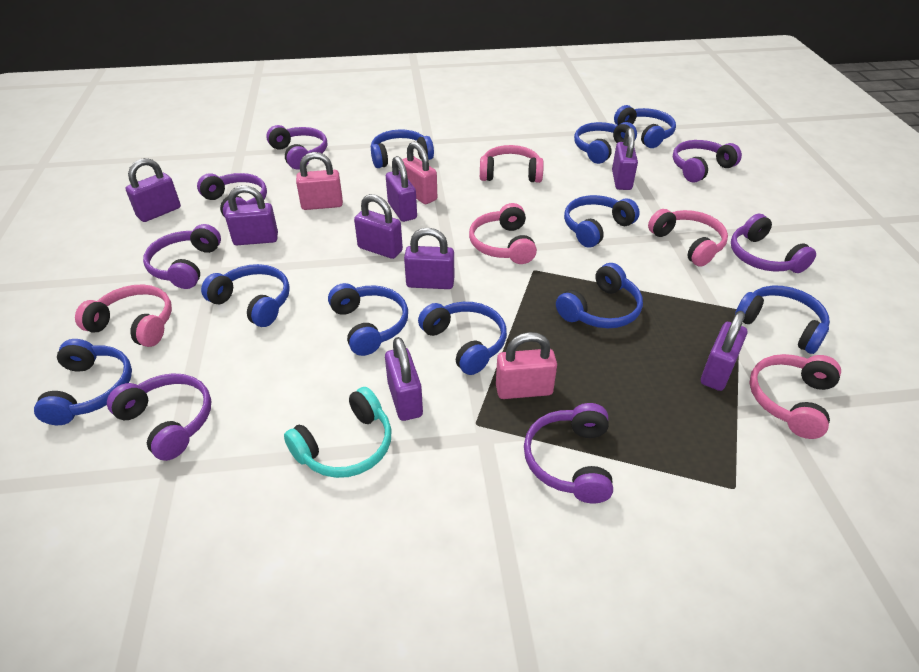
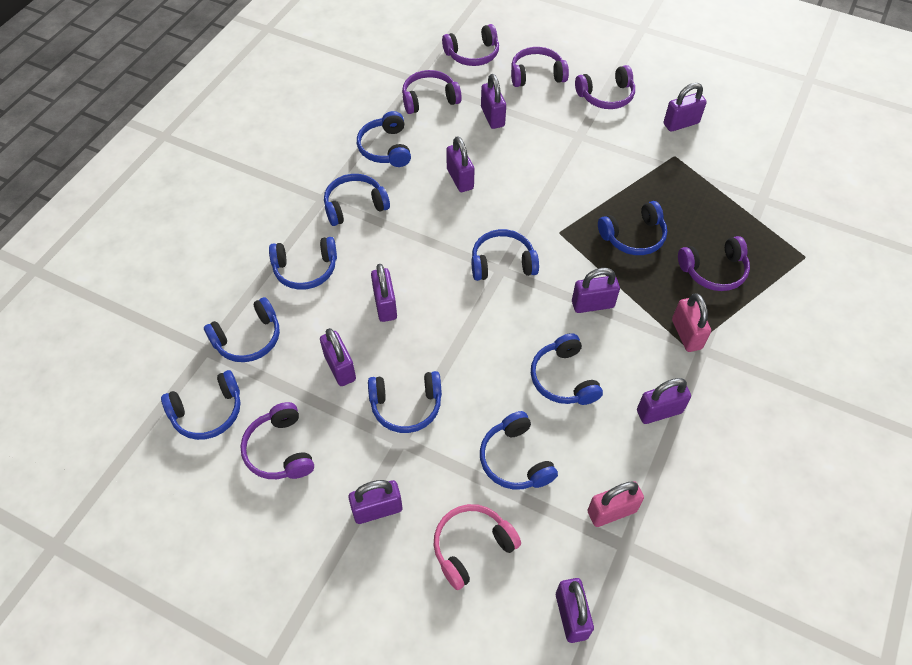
pink headphones: [75,284,172,347] [469,203,537,264] [480,145,544,183] [648,209,728,267] [749,354,841,439] = 5 -> [433,504,521,590] = 1
pink padlock: [296,152,343,210] [402,142,437,204] [496,332,557,399] = 3 -> [587,481,644,527] [672,293,711,352] = 2
purple headphones: [107,373,211,461] [143,224,221,289] [197,173,267,217] [266,125,327,170] [524,403,613,503] [673,140,742,183] [731,214,816,273] = 7 -> [240,402,314,479] [402,70,462,114] [442,24,499,66] [511,47,569,87] [575,65,635,109] [678,236,750,291] = 6
purple padlock: [126,158,181,222] [225,185,278,245] [354,194,403,259] [385,337,423,421] [386,156,417,222] [404,228,454,289] [612,128,638,190] [701,311,747,391] = 8 -> [320,328,356,386] [348,480,402,524] [371,264,397,322] [446,136,475,192] [481,74,506,129] [556,578,594,643] [572,268,620,313] [637,378,691,424] [664,83,707,132] = 9
turquoise headphones: [284,387,392,478] = 1 -> none = 0

